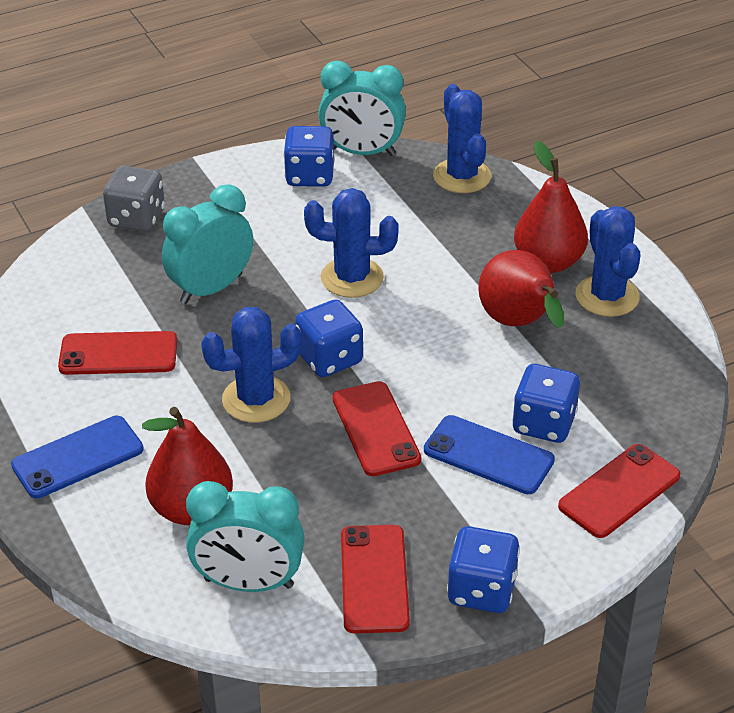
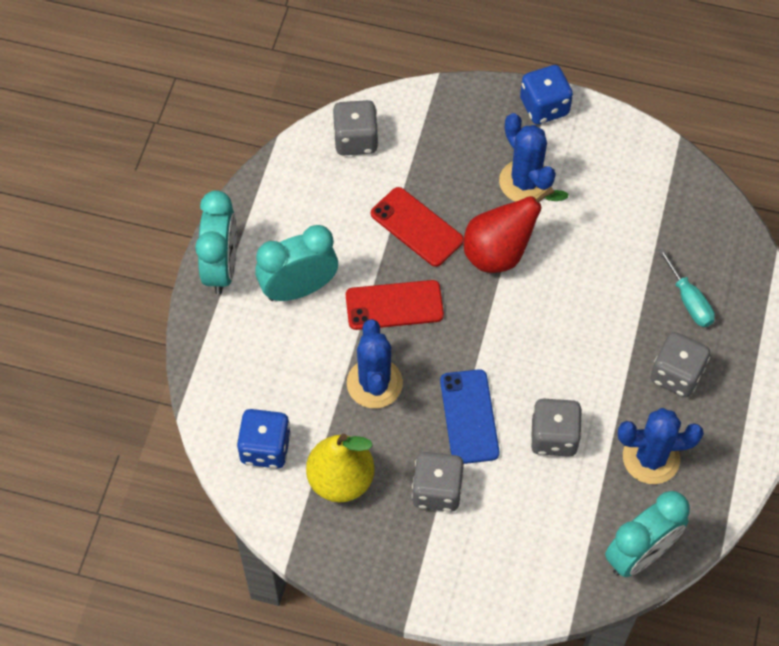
blue cactus: [201,307,302,423] [304,188,399,298] [433,84,491,193] [575,206,641,317] = 4 -> [347,319,403,408] [499,113,556,202] [618,408,704,484] = 3
blue dice: [283,126,335,187] [295,300,363,377] [447,526,520,613] [512,364,580,443] = 4 -> [237,409,291,468] [520,65,573,124] = 2
blue phone: [11,416,144,498] [424,415,555,494] = 2 -> [440,369,500,464] = 1
grey dice: [103,166,165,232] = 1 -> [332,100,378,156] [412,452,464,512] [530,398,582,457] [650,332,710,397] = 4
red pear: [142,407,233,525] [478,250,564,328] [514,141,588,273] = 3 -> [464,187,568,273] = 1
red phone: [58,331,177,375] [333,381,421,476] [341,525,410,634] [558,444,680,538] = 4 -> [346,280,444,330] [371,187,464,267] = 2
turquoise screwdriver: none = 0 -> [658,248,715,327] = 1
yellow pear: none = 0 -> [306,434,374,502] = 1

